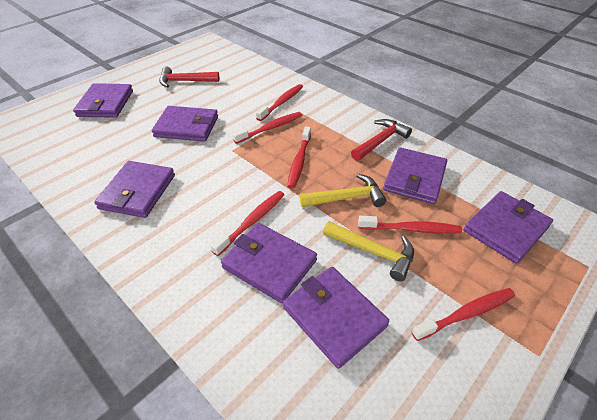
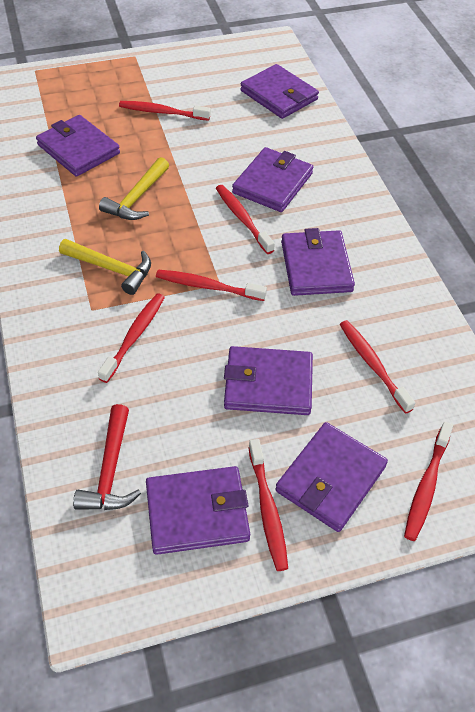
red hammer: [159,67,219,87] [351,119,412,161] = 2 -> [73,404,141,510] = 1
red toothbrush: [211,191,284,256] [233,112,302,144] [256,84,303,121] [287,127,311,189] [358,216,462,234] [412,288,515,341] = 6 -> [98,293,165,383] [119,101,211,121] [156,270,267,301] [216,185,275,254] [248,439,288,571] [340,320,415,414] [404,421,453,541] = 7

